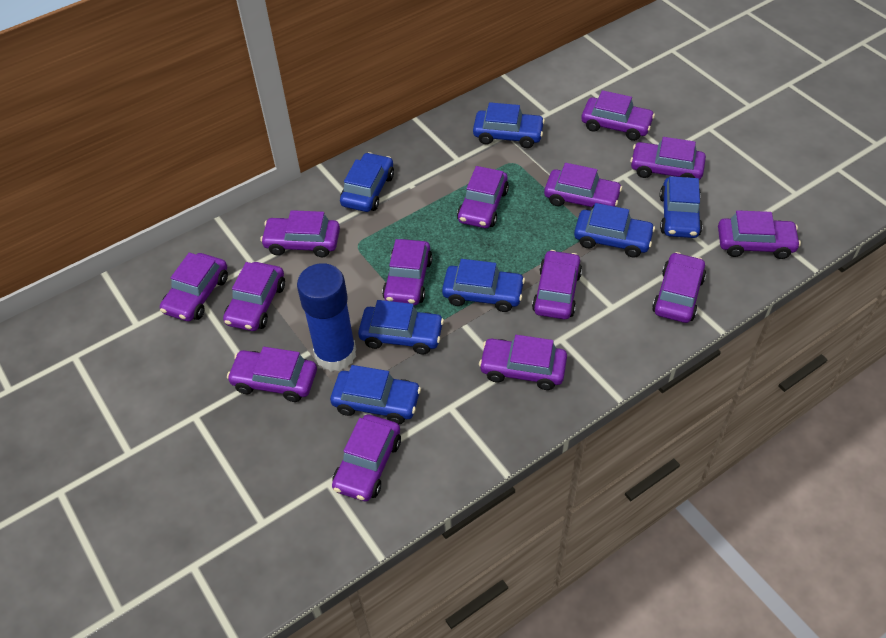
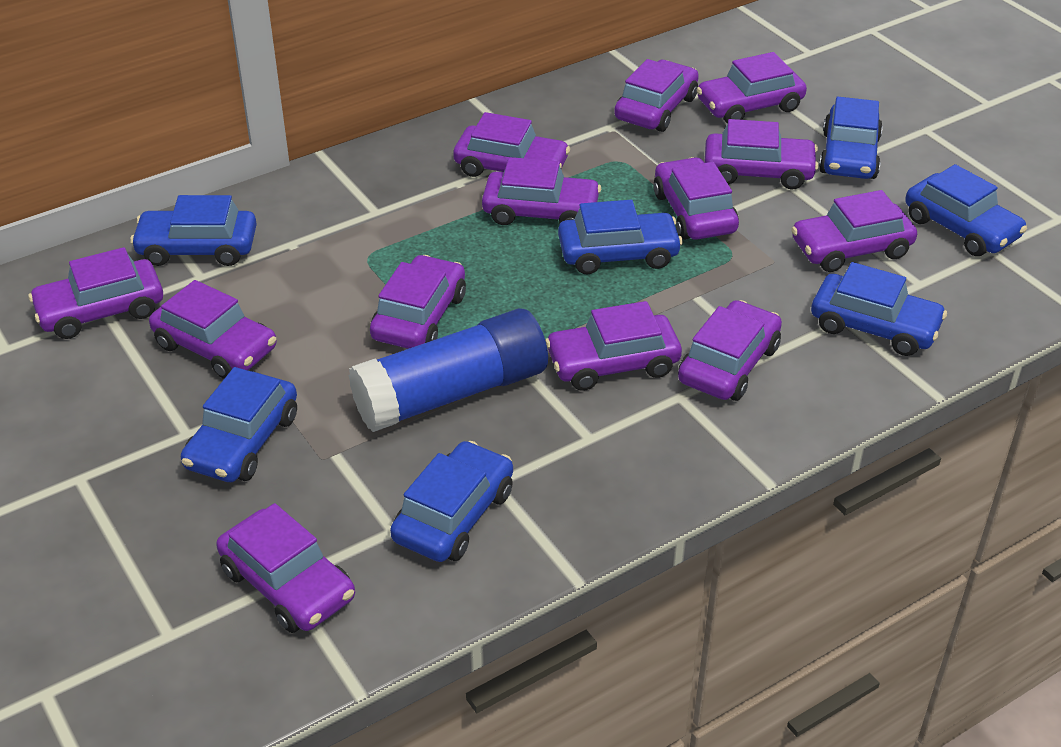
purple car: [160,253,228,321] [223,262,285,331] [227,347,317,402] [260,210,340,257] [332,414,401,501] [382,239,433,305] [457,166,509,228] [479,335,567,390] [532,250,582,319] [544,163,622,209] [581,90,655,141] [630,137,706,180] [652,252,706,323] [718,210,801,259] = 14 -> [29,247,163,339] [149,280,277,379] [216,503,355,633] [370,255,466,349] [453,112,570,177] [482,157,601,225] [545,301,682,391] [614,59,699,132] [653,157,739,240] [678,300,782,401] [696,52,807,124] [704,119,819,190] [791,190,917,272] = 13

